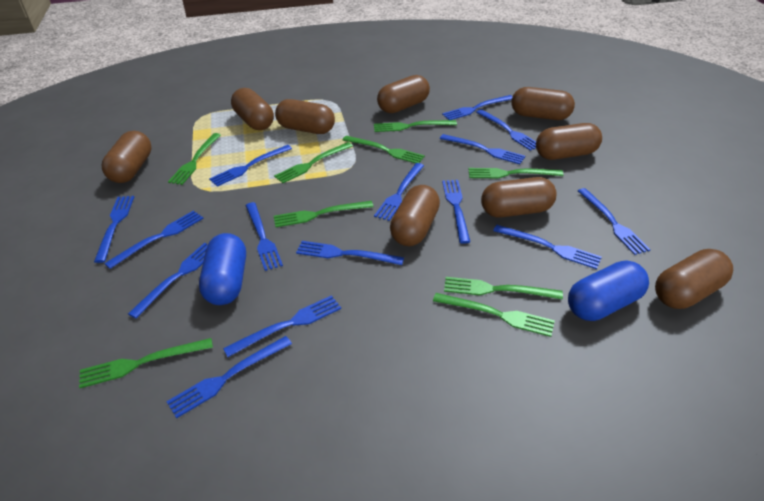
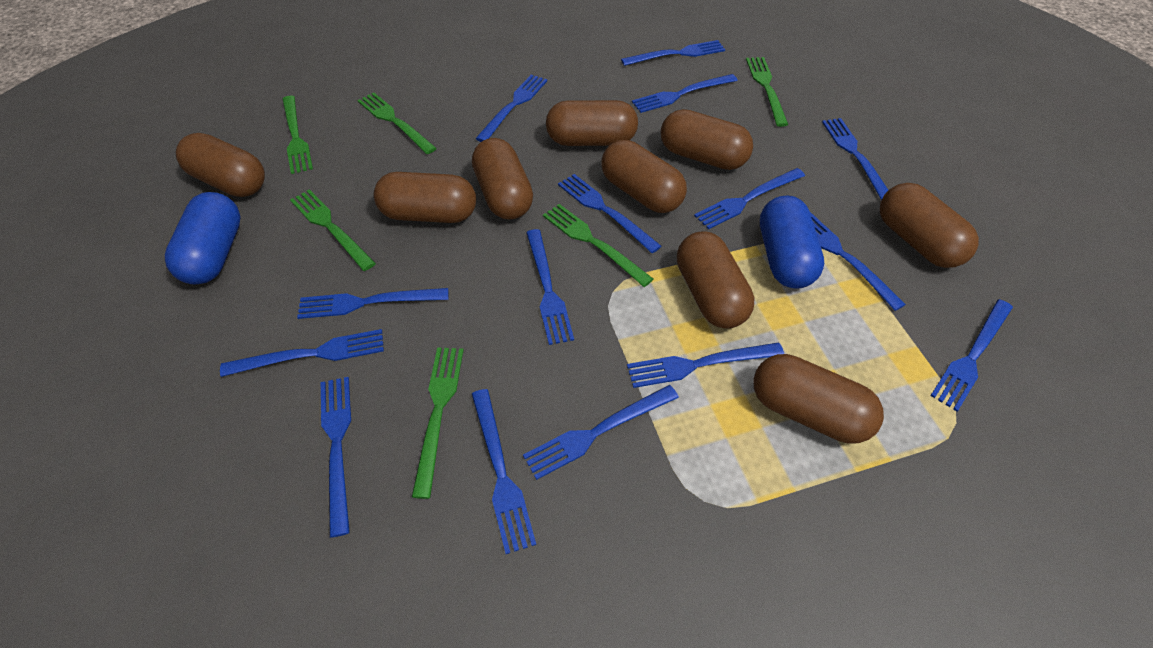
green fork: [79,338,213,388] [168,133,221,185] [274,142,353,183] [274,201,374,227] [343,136,425,163] [374,120,457,132] [433,293,555,337] [444,277,563,300] [468,168,563,178] = 9 -> [283,96,313,174] [290,189,376,271] [357,93,437,154] [412,347,464,499] [543,204,653,287] [746,57,788,127] = 6

